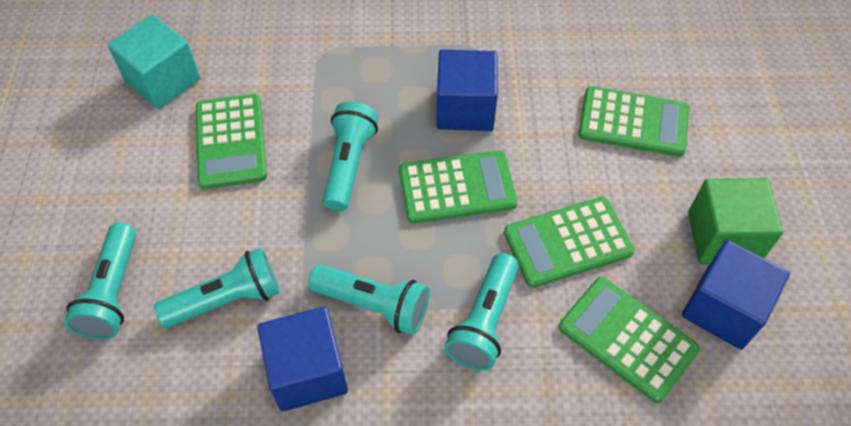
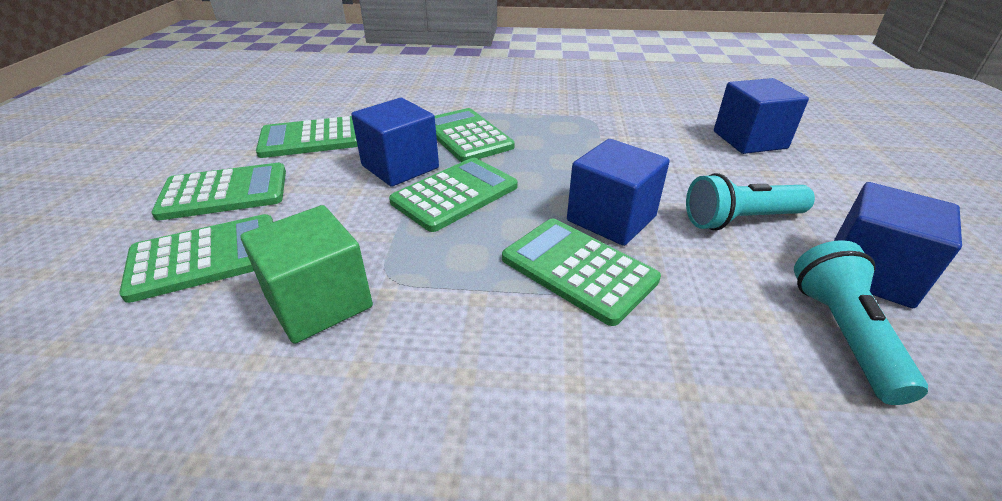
blue cube: [257,307,348,411] [436,49,498,131] [682,240,790,350] = 3 -> [351,98,439,187] [567,139,670,246] [714,78,809,154] [834,182,962,308] = 4
green calculator: [196,94,267,189] [399,150,517,224] [504,197,635,288] [559,277,700,403] [578,86,689,157] = 5 -> [119,214,273,303] [151,163,286,220] [256,116,358,158] [389,157,518,232] [435,108,515,162] [502,219,661,326] = 6
turquoise cube: [108,15,200,109] = 1 -> none = 0
turquoise flashlight: [64,223,136,340] [154,248,280,328] [308,265,430,335] [323,102,378,211] [445,253,519,371] = 5 -> [686,173,815,230] [794,240,928,405] = 2

